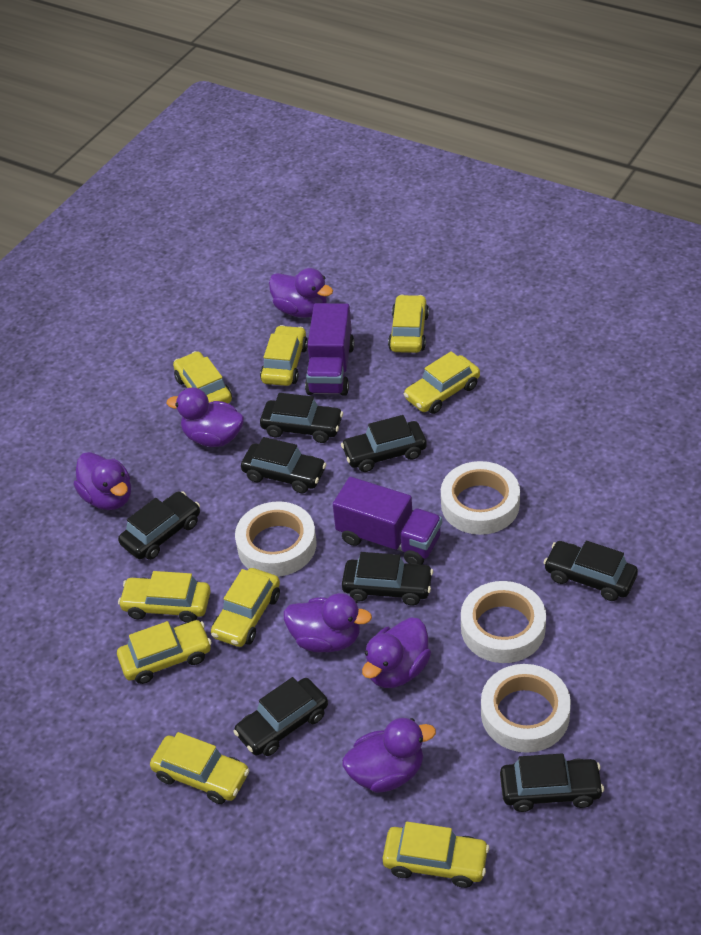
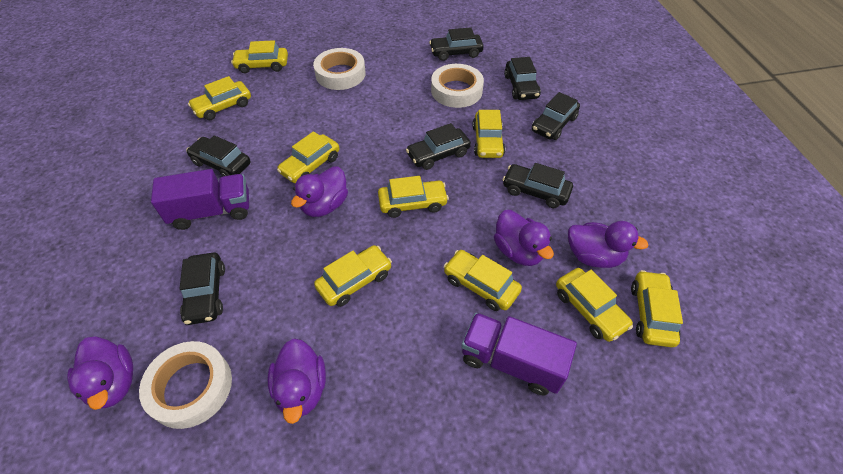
black car: [118,491,200,560] [233,677,328,756] [241,437,326,493] [260,393,343,443] [341,415,427,472] [342,552,433,606] [500,753,604,812] [544,541,638,601] = 8 -> [179,252,225,325] [186,135,251,177] [406,123,471,170] [429,27,484,61] [503,163,573,208] [504,57,541,100] [532,92,580,140] = 7
purple duck: [73,452,131,510] [167,388,244,447] [269,268,333,318] [283,593,372,652] [342,718,436,793] [362,618,431,688] = 6 -> [67,337,133,410] [268,338,326,424] [291,166,348,217] [494,210,554,266] [568,221,649,268] = 5
white tape: [235,501,316,577] [441,461,520,535] [461,581,546,663] [481,664,571,753] = 4 -> [139,341,232,429] [313,48,366,90] [431,64,484,108] = 3

